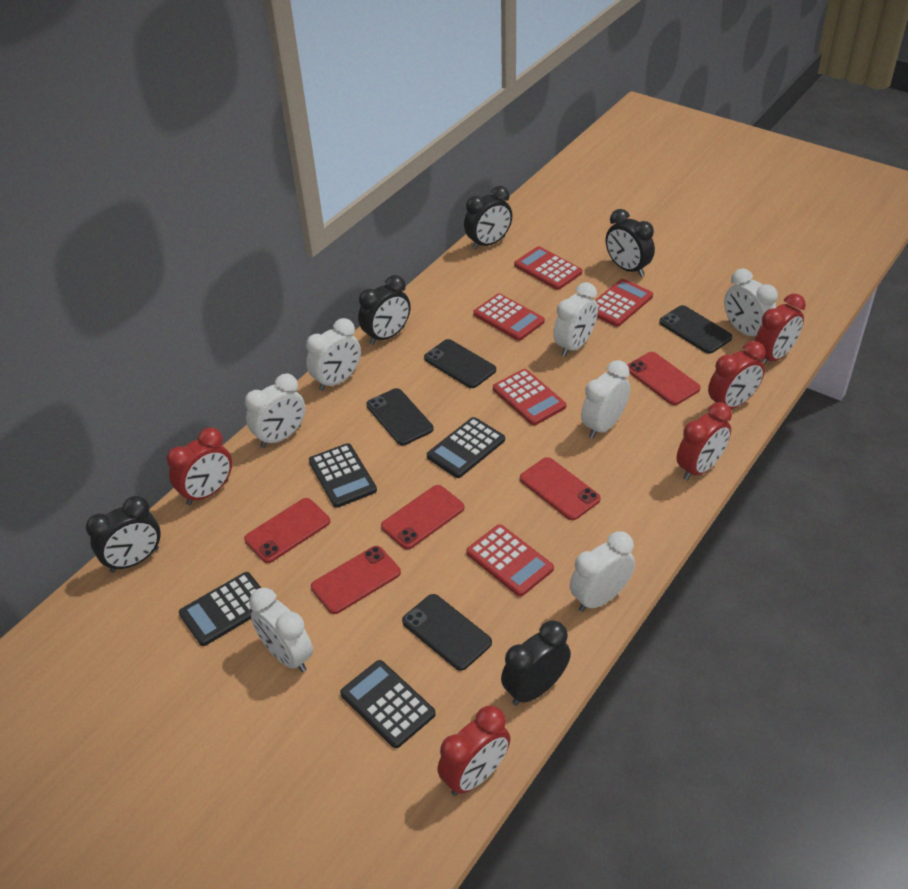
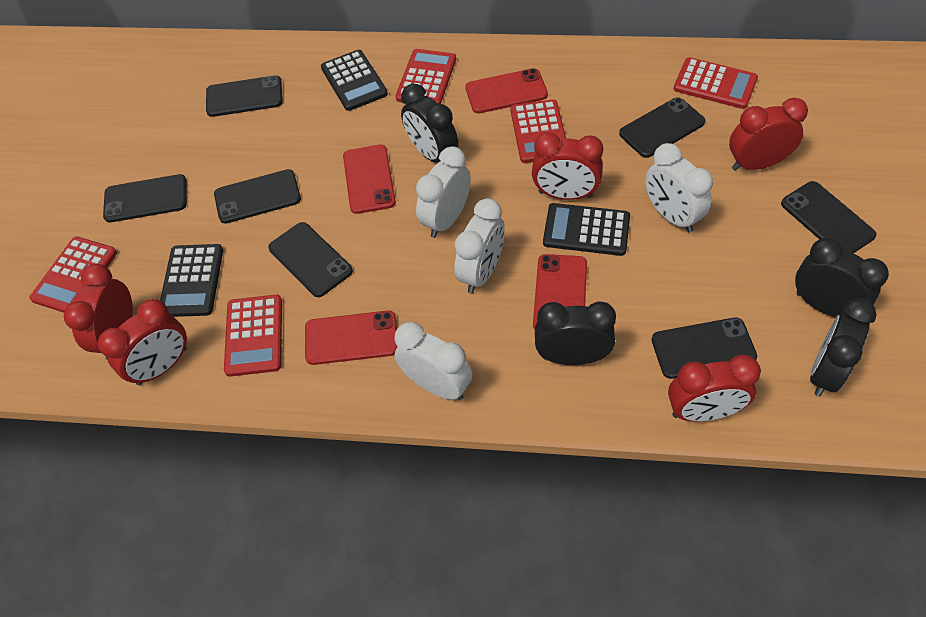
black calculator: [179,572,261,646] [309,443,377,508] [340,660,436,748] [427,417,505,478] = 4 -> [160,244,223,317] [321,50,388,111] [543,203,630,256] = 3
black clock: [86,496,161,573] [358,275,411,345] [464,186,512,250] [501,620,571,706] [606,209,655,277] = 5 -> [401,84,458,163] [535,301,616,365] [795,238,889,317] [810,298,876,396] = 4
black phone: [366,388,434,445] [402,594,492,671] [424,339,496,388] [659,305,732,354] = 4 -> [103,174,187,222] [206,75,283,117] [214,169,301,224] [268,222,353,297] [619,97,706,158] [652,317,757,379] [781,181,877,254] = 7
red phone: [244,498,330,563] [311,546,401,614] [381,485,464,550] [520,457,601,520] [627,352,700,405] = 5 -> [305,311,397,365] [343,145,396,214] [465,68,548,113] [533,254,587,329] = 4
white clock: [245,374,305,448] [249,588,313,672] [306,318,361,391] [553,282,598,357] [570,531,635,612] [581,360,630,438] [724,269,778,336] = 7 -> [394,322,472,400] [416,146,471,238] [454,198,505,293] [645,143,713,232] = 4

